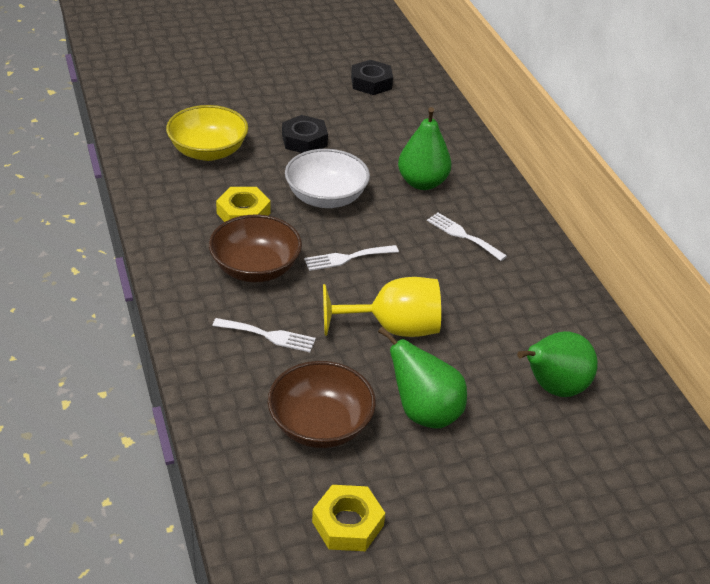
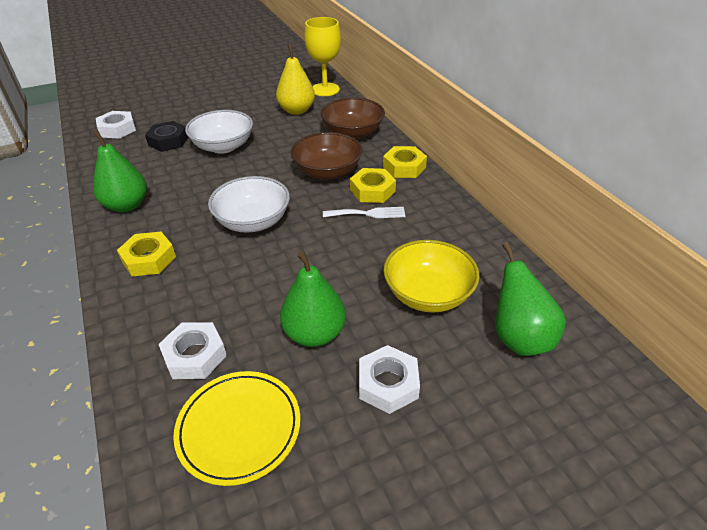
black nut: [282,115,328,153] [351,60,393,95] = 2 -> [145,121,189,152] = 1
white bowl: [285,149,370,208] = 1 -> [185,110,253,154] [208,176,290,232] = 2
white fork: [212,318,316,352] [304,245,399,271] [427,213,507,261] = 3 -> [323,207,405,218] = 1
white nut: none = 0 -> [96,111,136,139] [159,322,227,379] [359,345,420,414] = 3
yellow nut: [216,187,271,222] [312,485,385,551] = 2 -> [117,232,176,276] [350,168,396,203] [383,146,427,178] = 3
yellow pear: none = 0 -> [276,44,315,115] = 1
yellow plate: none = 0 -> [173,371,301,486] = 1

